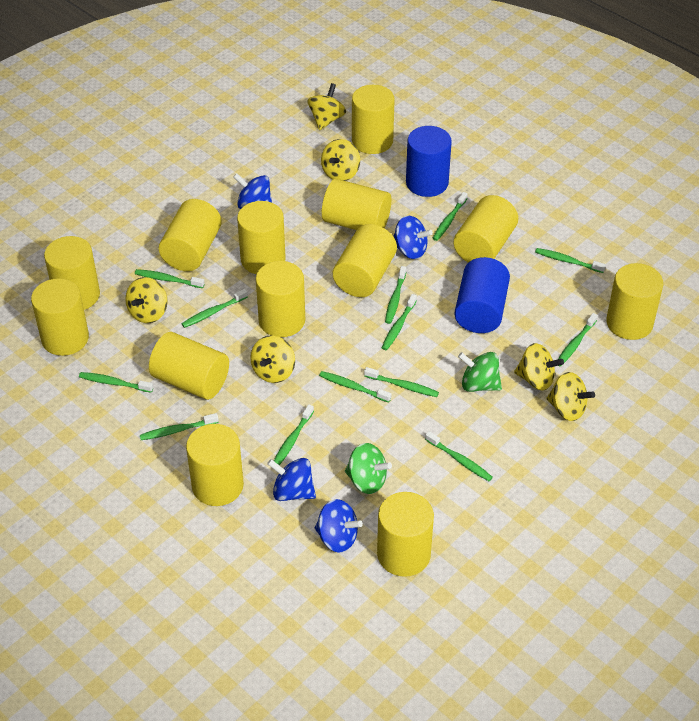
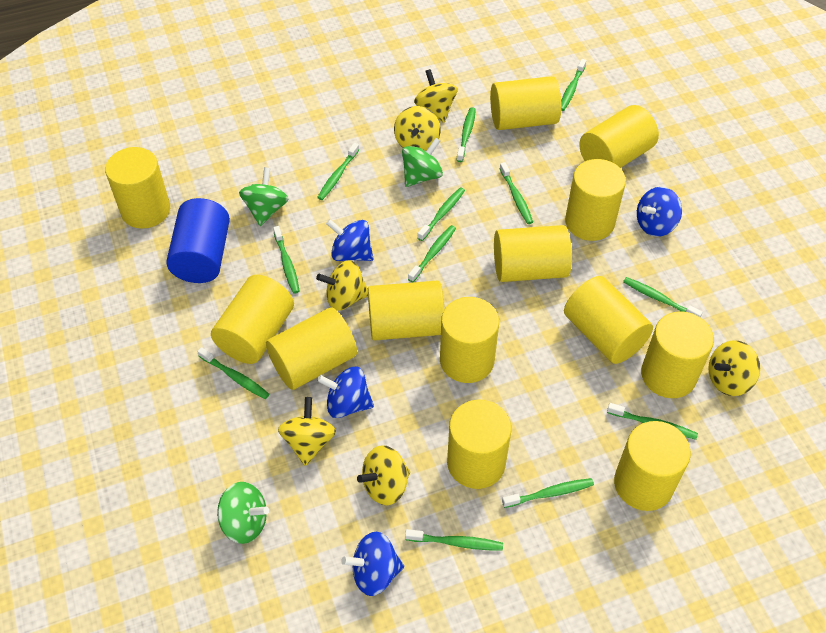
blue cylinder: [406,126,452,197] [454,257,510,333] = 2 -> [166,198,230,283] = 1
green spinning top: [345,443,392,494] [458,352,502,392] = 2 -> [217,482,269,544] [239,167,288,226] [402,138,443,187] = 3
green toothbrush: [79,372,153,393] [135,269,205,288] [140,413,219,440] [182,289,248,328] [274,404,314,465] [319,371,391,403] [364,367,439,397] [382,294,417,350] [385,266,406,324] [425,431,493,481] [432,192,468,241] [535,248,606,273] [558,313,598,367] = 13 -> [197,347,269,399] [273,226,300,294] [317,143,359,200] [405,529,503,551] [408,225,456,282] [417,187,465,241] [456,107,476,162] [500,162,533,224] [502,478,594,508] [561,59,586,111] [607,403,698,440] [623,277,703,317] = 12

